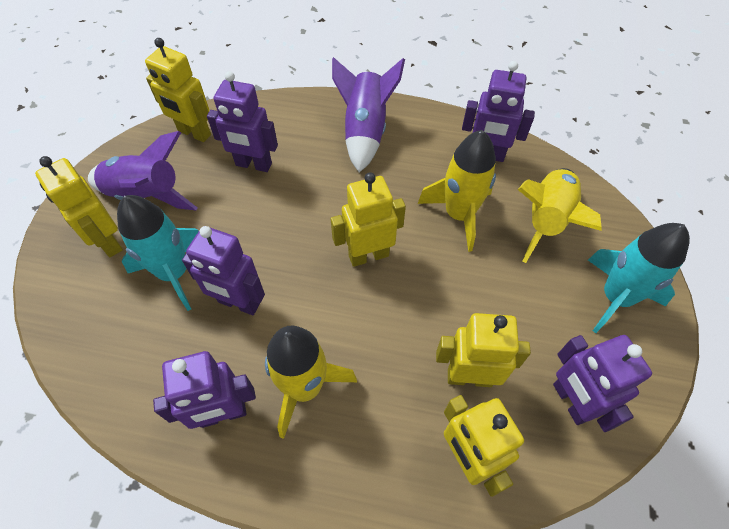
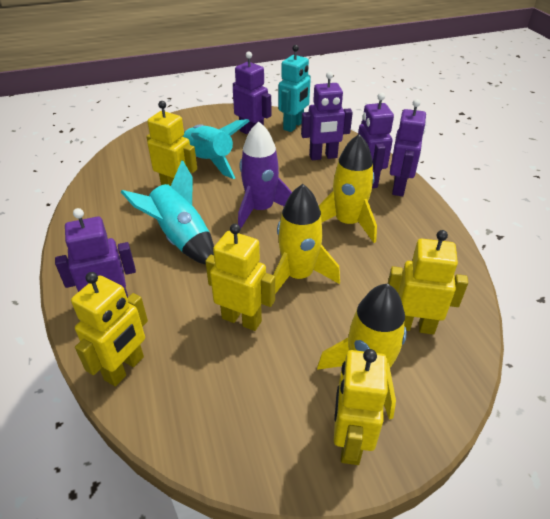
purple rocket: [88,131,198,210] [332,57,405,172] = 2 -> [238,122,292,230] = 1
turquoise robot: none = 0 -> [278,45,311,132] = 1

